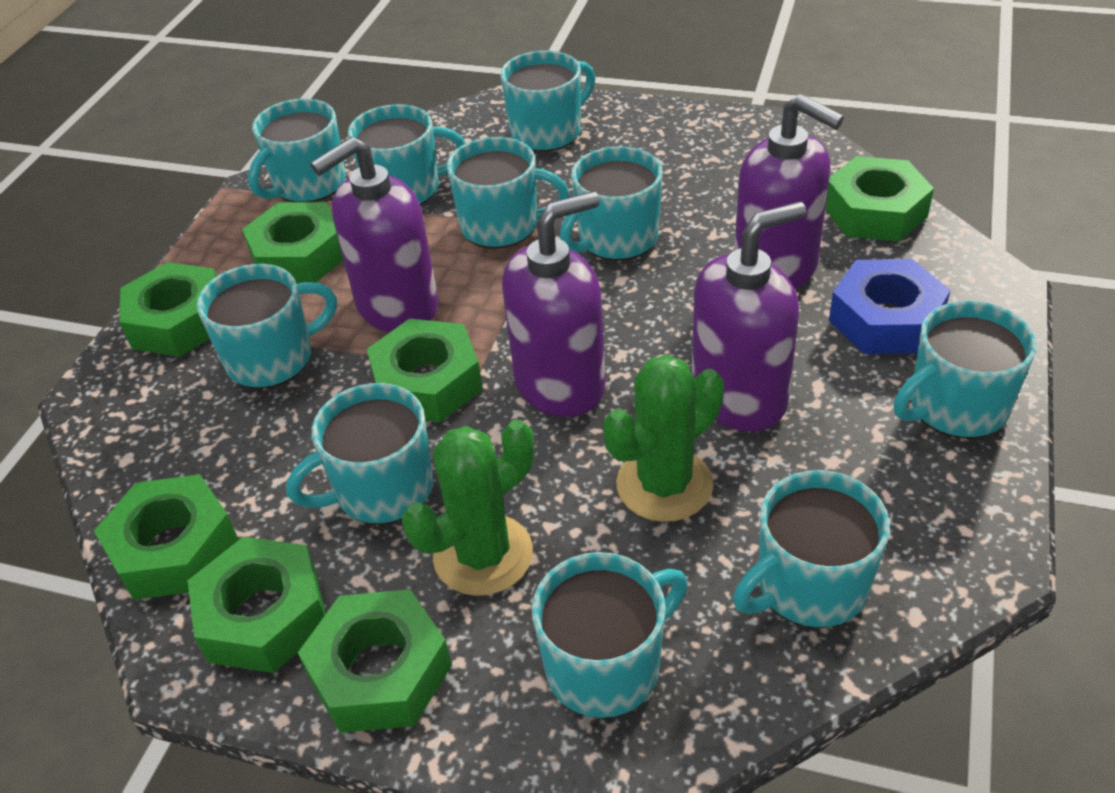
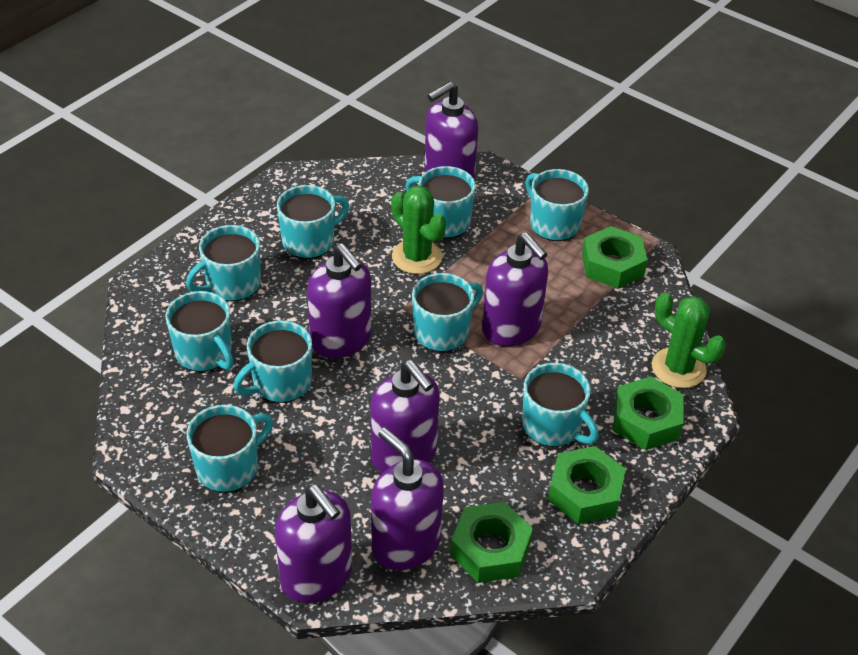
blue nut: [829,259,951,354] = 1 -> none = 0
green nut: [94,474,239,600] [119,262,217,357] [187,537,326,673] [242,202,343,284] [298,589,452,733] [367,318,483,422] [825,156,934,242] = 7 -> [450,502,533,583] [548,446,626,524] [582,226,648,289] [613,376,684,450] = 4
purple soap dispenser: [310,137,438,332] [502,191,606,417] [692,202,806,432] [734,94,844,290] = 4 -> [275,485,352,603] [307,243,371,358] [371,360,439,473] [371,427,444,570] [424,82,478,180] [482,233,548,346] = 6
turquoise mug: [197,264,337,389] [248,99,346,202] [286,383,434,525] [348,104,465,205] [447,137,570,249] [500,50,595,152] [532,552,688,718] [560,146,663,261] [733,470,890,628] [893,301,1037,439] = 10 -> [166,291,234,372] [186,225,261,301] [187,405,273,492] [233,320,312,403] [277,185,349,259] [406,166,476,238] [412,273,483,352] [522,363,599,447] [526,169,589,241] = 9

